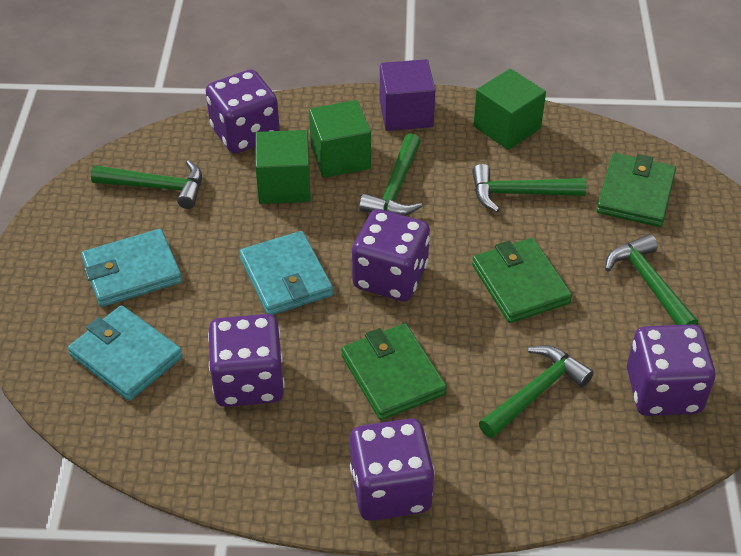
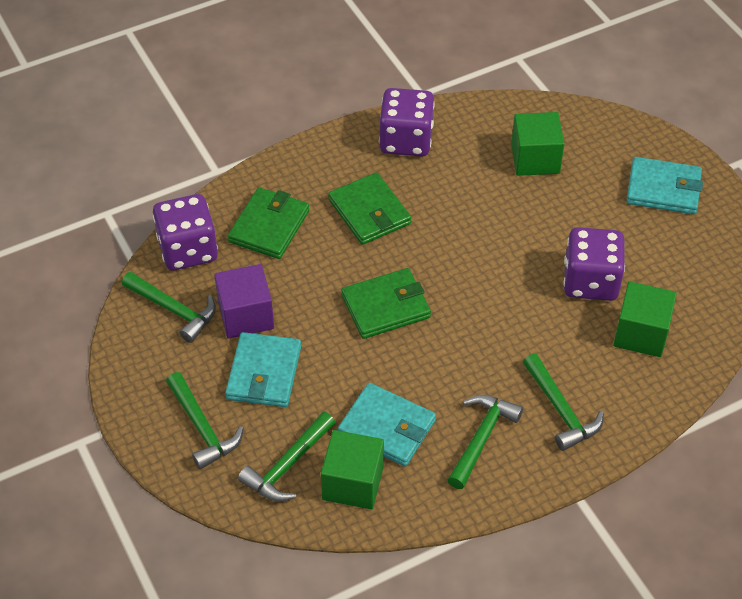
purple dice: [206,69,280,154] [208,314,285,407] [350,419,435,521] [352,209,430,301] [627,324,716,416] = 5 -> [153,194,218,270] [379,88,435,157] [564,227,625,301] = 3

